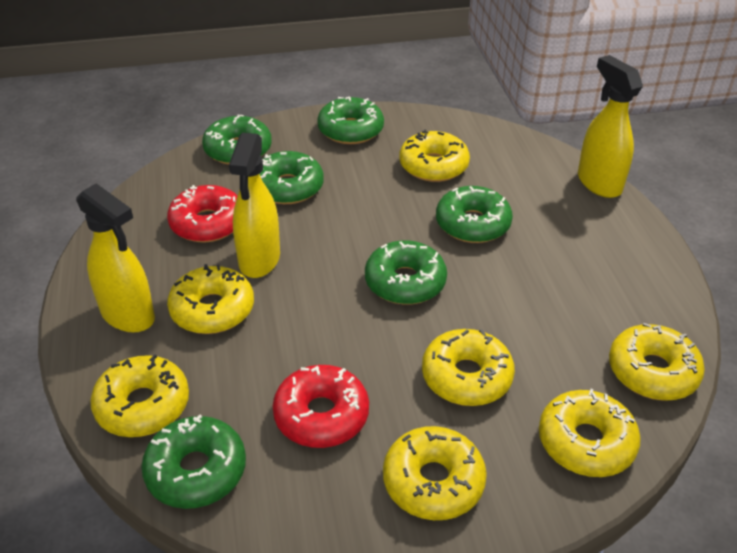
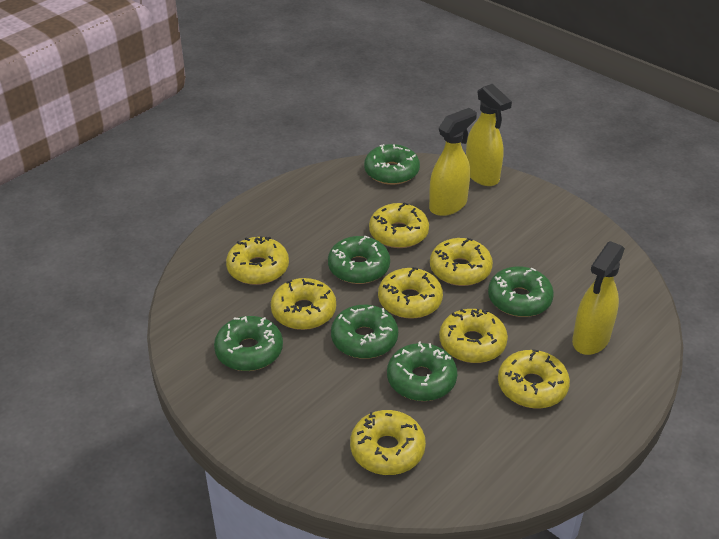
red donut: [167,185,238,243] [272,365,369,448] = 2 -> none = 0
yellow donut: [90,354,189,437] [167,264,254,334] [383,426,487,520] [399,130,470,182] [422,329,515,406] [539,389,641,477] [609,323,705,401] = 7 -> [226,236,289,285] [271,278,336,330] [350,410,426,475] [369,202,429,248] [378,267,443,319] [430,238,493,286] [439,309,508,363] [498,349,570,408] = 8

